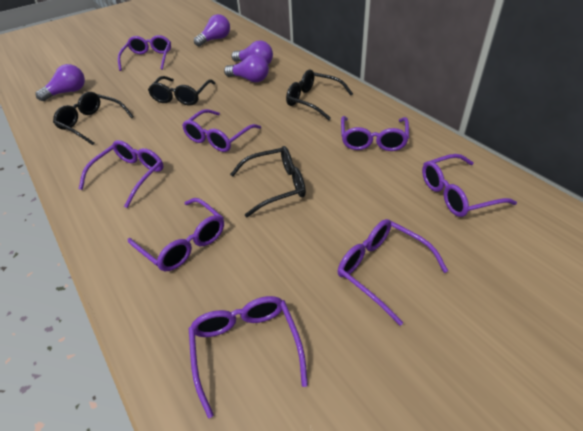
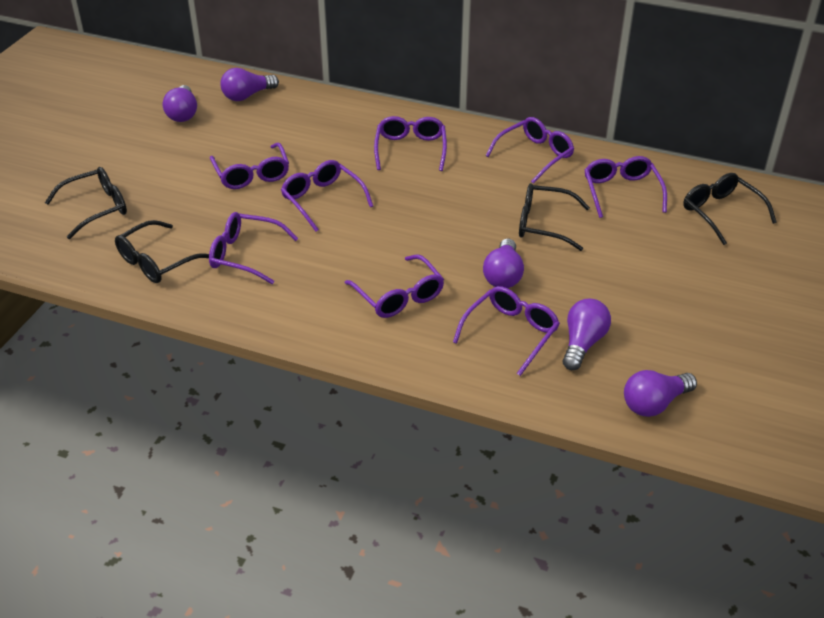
purple light bulb: [36,64,85,101] [194,14,230,46] [224,54,269,83] [232,40,273,65] = 4 -> [163,85,197,122] [220,68,279,101] [483,238,524,288] [563,299,611,370] [624,370,697,417] = 5

